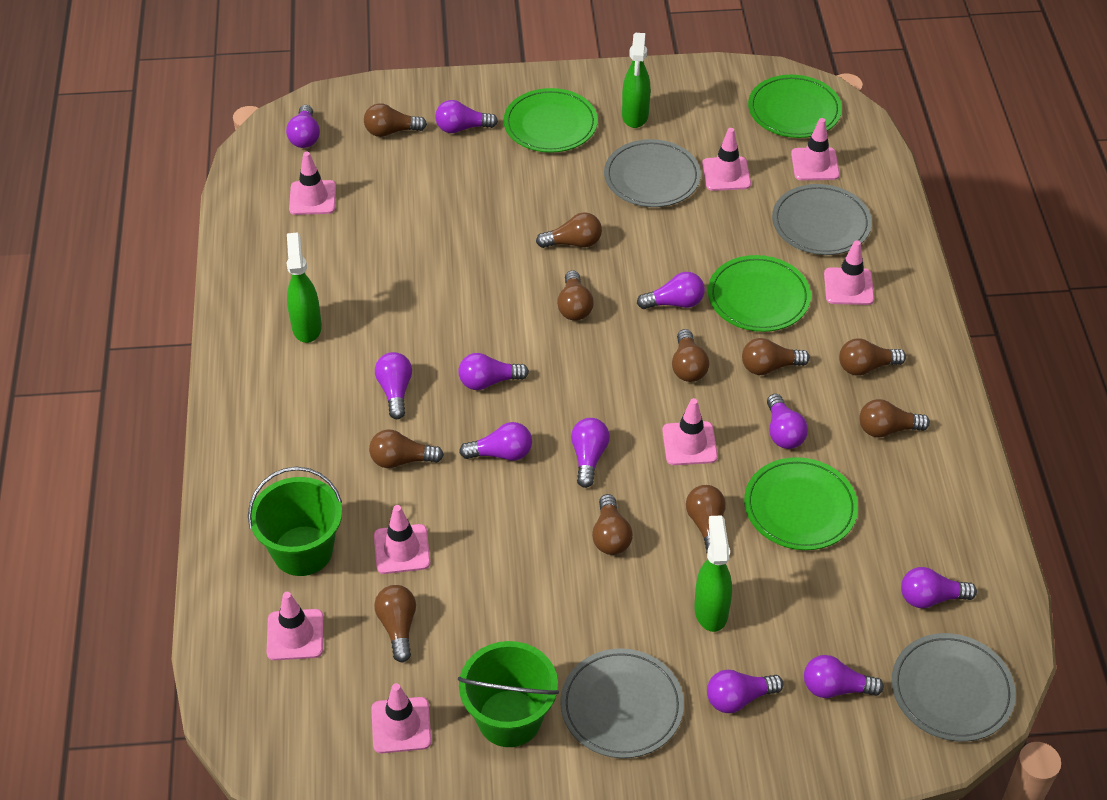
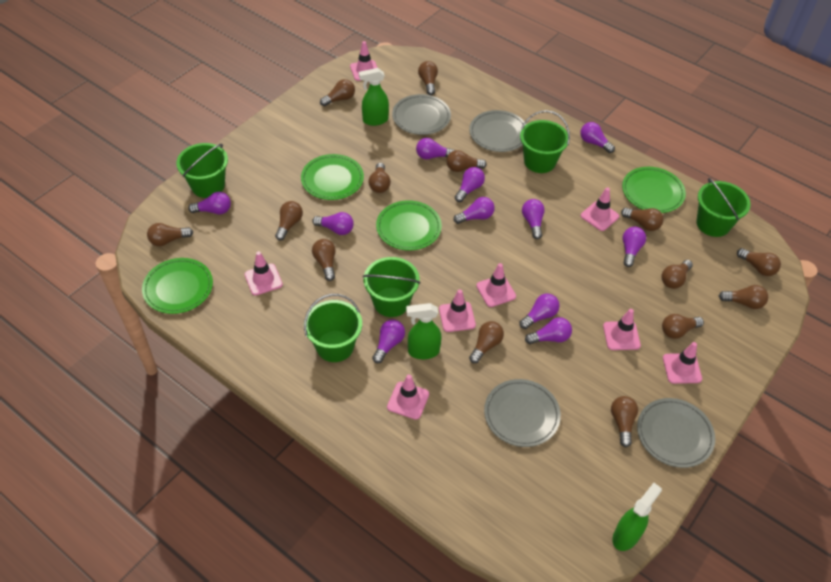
brown light bulb: [364,103,427,137] [369,429,444,468] [374,585,416,662] [536,212,602,248] [557,270,594,321] [592,494,633,555] [672,329,709,382] [686,485,726,553] [742,338,810,375] [839,338,906,376] [859,399,930,438] = 11 -> [147,223,193,246] [275,201,303,241] [312,239,336,281] [320,79,355,106] [369,163,391,193] [418,61,438,95] [446,150,487,172] [469,321,504,363] [611,396,638,447] [621,208,663,231] [661,260,693,289] [662,314,704,339] [719,285,768,309] [737,248,781,276] = 14
green bucket: [248,467,342,576] [458,641,559,747] = 2 -> [176,143,228,198] [304,294,362,362] [363,257,420,317] [520,110,570,173] [696,178,751,237] = 5

